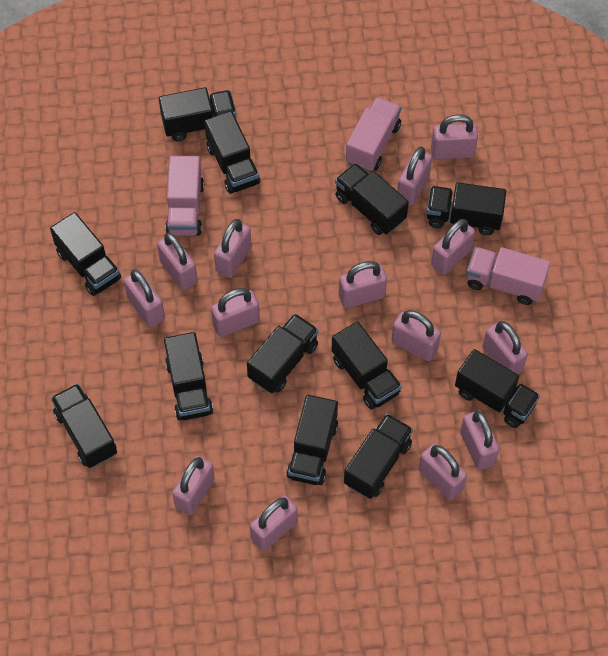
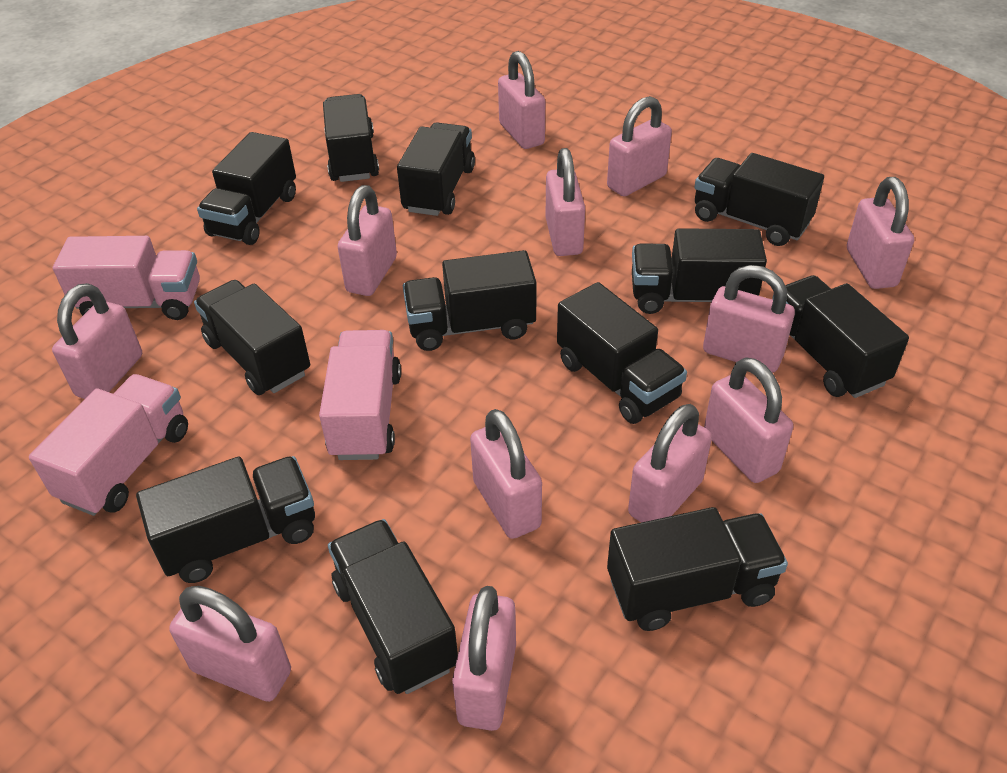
pink padlock: [124,270,165,327] [157,233,198,290] [172,456,215,515] [211,288,260,337] [214,219,252,278] [250,495,298,551] [339,261,387,308] [392,310,441,362] [397,147,432,206] [419,444,467,500] [431,115,478,160] [431,219,475,275] [460,410,500,470] [483,321,528,374] = 14 -> [52,283,142,399] [169,586,291,702] [338,185,397,296] [452,586,516,731] [470,409,542,539] [498,51,545,149] [545,148,585,256] [607,96,672,196] [628,404,712,523] [703,265,795,373] [704,357,793,483] [847,177,914,289] = 12

